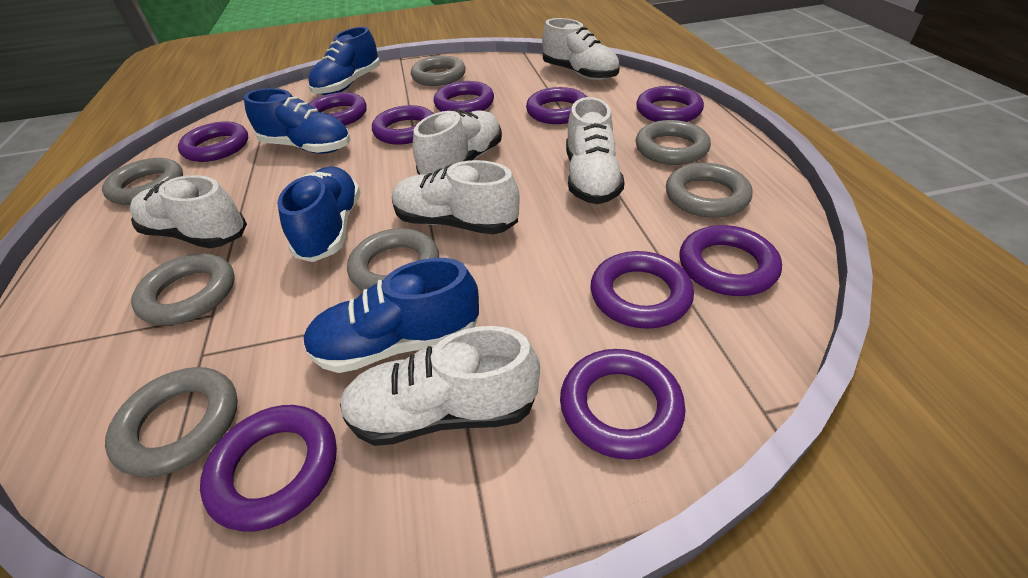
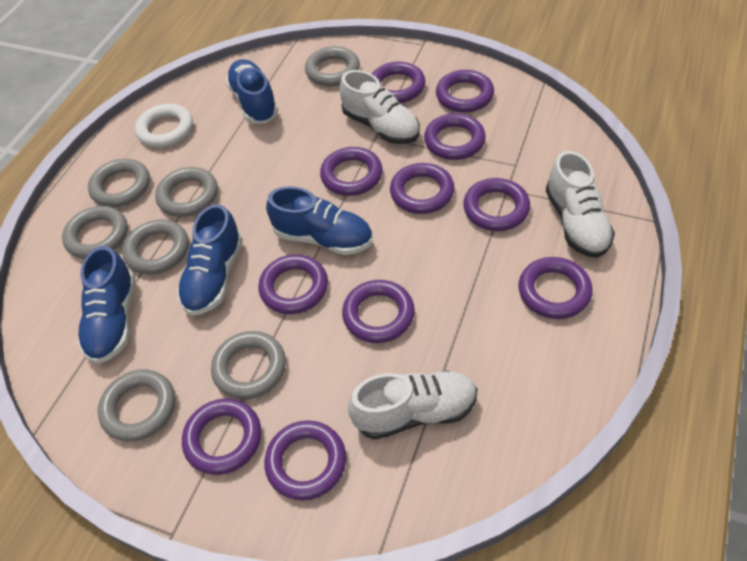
purple ring: [178,121,249,162] [200,405,337,531] [309,92,367,126] [372,105,434,145] [434,81,494,112] [526,87,587,124] [560,349,686,460] [591,251,694,329] [636,86,704,122] [679,225,782,296] = 10 -> [182,398,261,475] [258,254,328,314] [264,420,346,500] [320,147,383,196] [342,280,415,343] [372,62,425,103] [390,163,455,214] [424,113,486,160] [436,70,494,113] [463,178,530,231] [518,257,593,319] = 11
white ring: none = 0 -> [135,104,193,148] = 1
white shoe: [130,175,247,248] [340,326,540,446] [392,160,520,234] [413,109,502,175] [542,18,620,80] [566,97,625,204] = 6 -> [340,70,420,144] [348,370,478,440] [546,151,615,258] = 3

